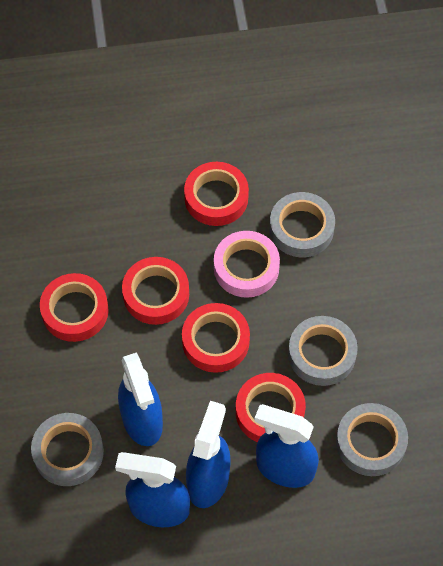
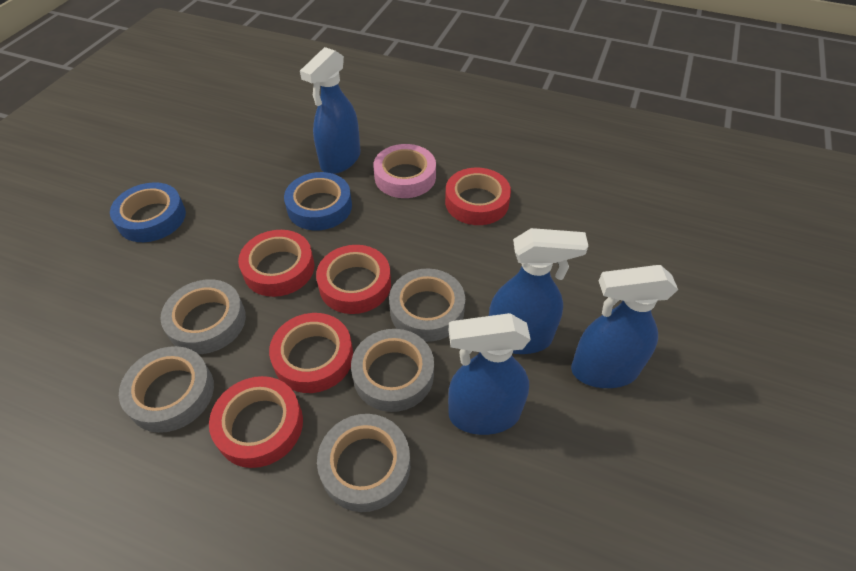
blue tape: none = 0 -> [110,182,186,242] [284,172,352,230] = 2
grey tape: [31,413,104,486] [270,192,335,257] [288,316,358,386] [336,403,408,476] = 4 -> [119,346,214,433] [160,279,246,354] [317,414,410,512] [351,329,434,412] [389,268,465,342] = 5

